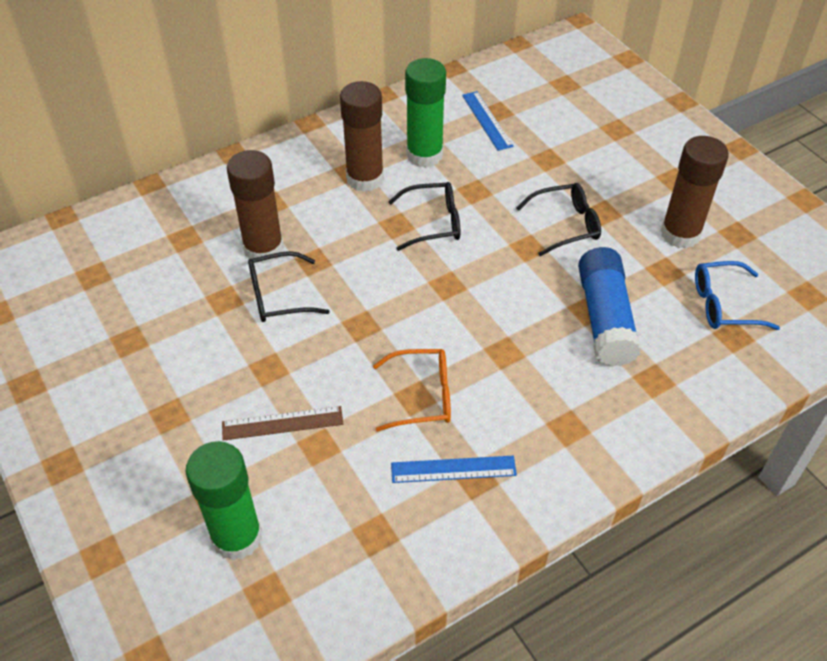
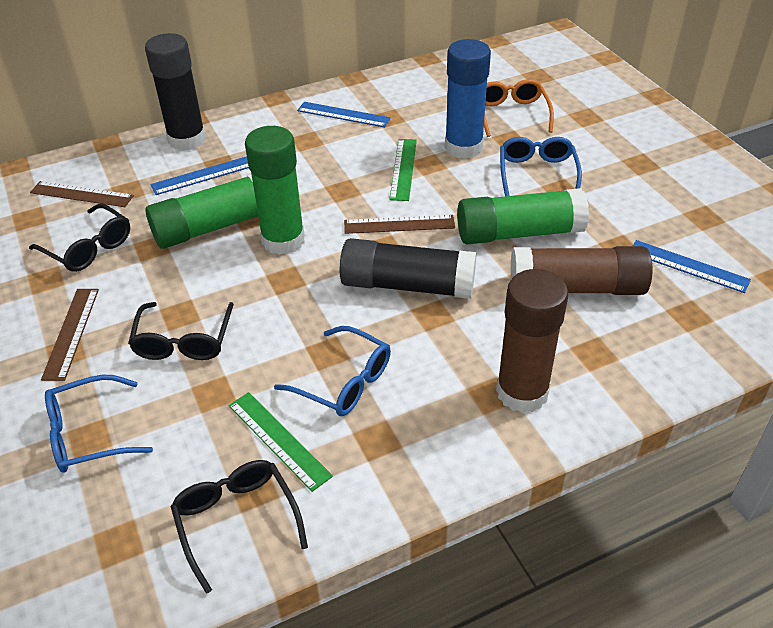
black glue stick: none = 0 -> [145,33,206,151] [340,238,476,299] = 2
blue glasses: [695,261,780,330] = 1 -> [45,375,153,473] [274,326,391,416] [500,137,582,196] = 3
blue ruler: [391,456,517,483] [462,91,514,151] = 2 -> [150,156,249,195] [297,102,391,127] [633,240,751,293] = 3
brown glue stick: [227,150,284,264] [340,81,384,192] [660,136,729,249] = 3 -> [496,269,569,413] [511,246,652,295] = 2
brown ruler: [222,406,343,441] = 1 -> [30,181,134,207] [41,289,99,381] [344,215,455,234] = 3
green glue stick: [186,441,262,561] [405,58,446,168] = 2 -> [145,174,258,249] [245,126,305,255] [457,188,589,244] = 3
green ruler: none = 0 -> [229,392,333,492] [389,139,417,201] = 2

